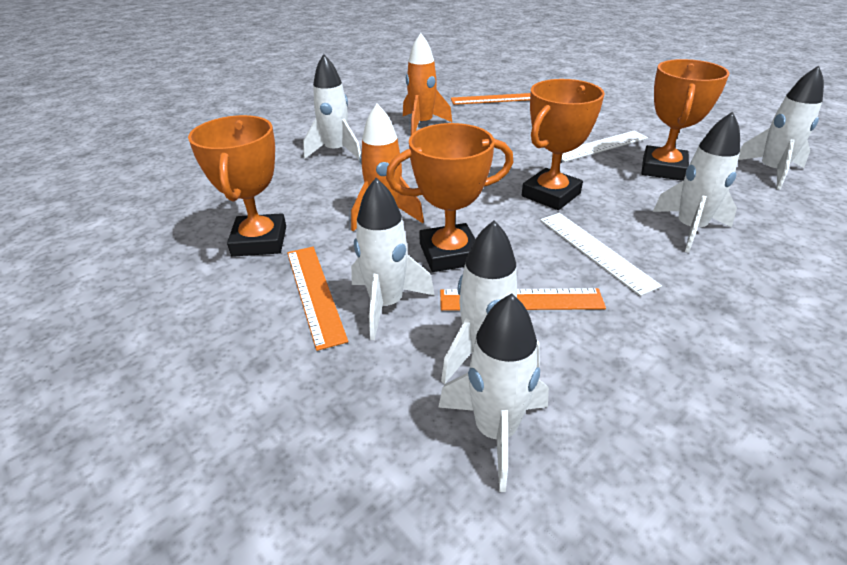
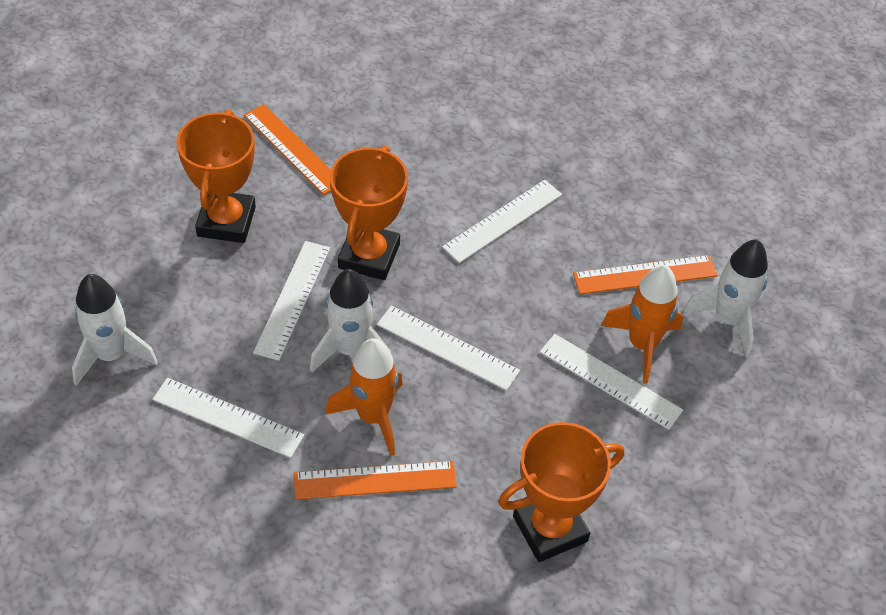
orange trophy: [188,115,286,257] [386,123,513,272] [522,79,605,210] [641,59,730,181] = 4 -> [176,110,256,243] [330,146,408,280] [498,422,624,562] = 3
white rocket: [303,54,361,160] [351,178,435,340] [438,293,549,492] [441,220,540,384] [653,112,740,253] [738,65,824,190] = 6 -> [72,274,158,386] [310,269,391,372] [683,239,768,356] = 3
white ruler: [540,213,662,296] [552,131,648,162] = 2 -> [152,378,304,458] [253,241,330,361] [377,306,520,391] [442,180,562,263] [540,334,683,430] = 5

